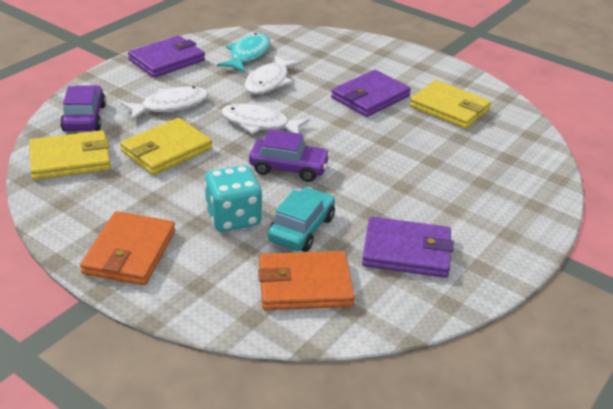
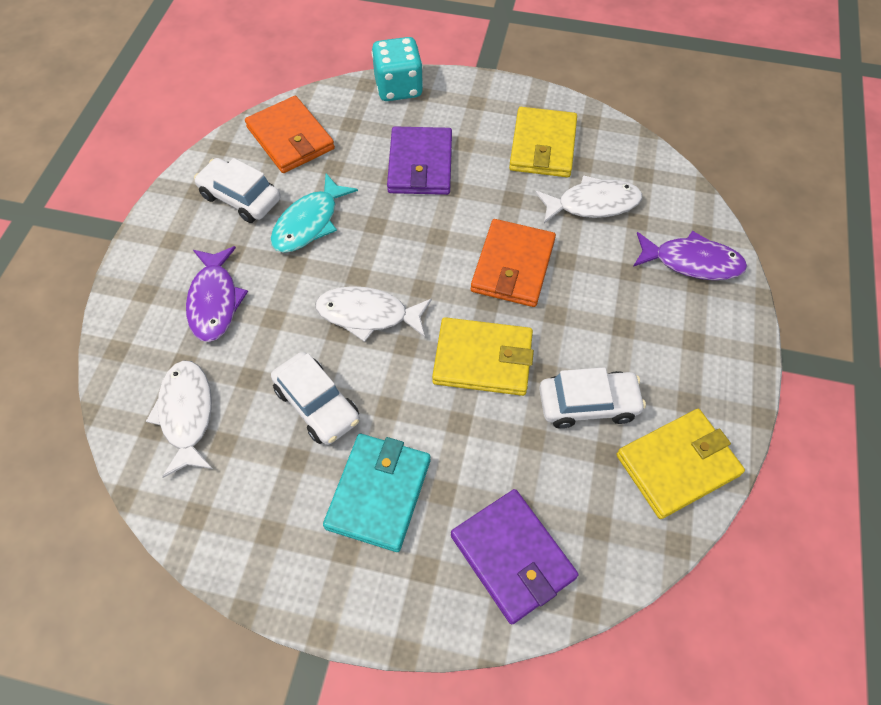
purple car: [60,85,106,131] [249,129,330,182] = 2 -> none = 0
purple fish: none = 0 -> [186,246,248,342] [633,231,747,280] = 2
purple wallet: [128,36,205,78] [331,70,411,117] [362,217,454,278] = 3 -> [387,127,452,195] [451,489,578,624] = 2
turquoise car: [268,187,335,252] = 1 -> none = 0
turquoise wallet: none = 0 -> [323,434,431,552] = 1
white car: none = 0 -> [194,158,280,223] [271,352,360,445] [539,367,646,429] = 3

